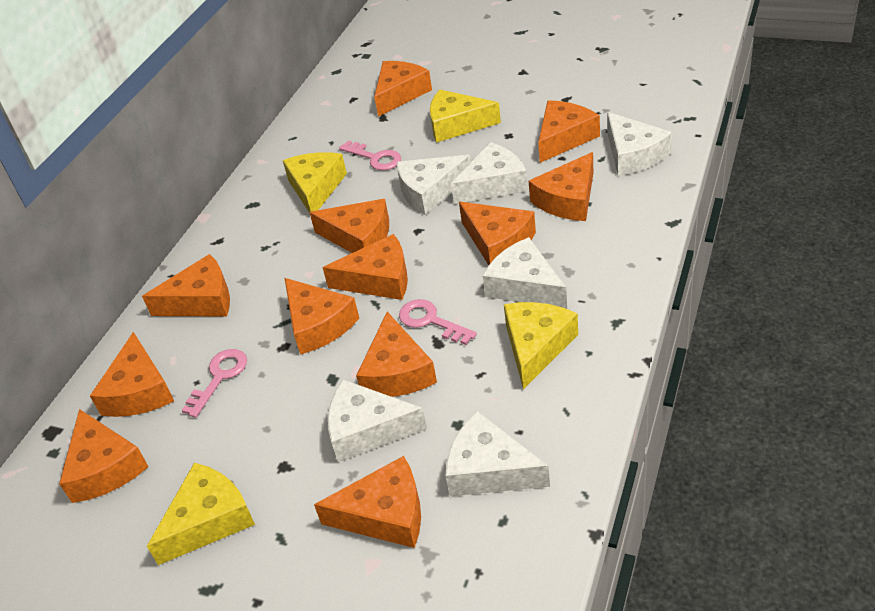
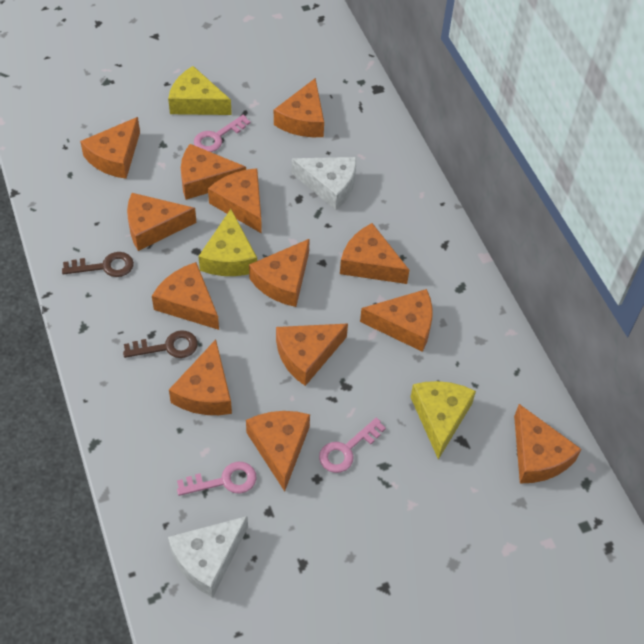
brown key: none = 0 -> [62,252,134,277] [123,330,198,358] = 2
orange cheese: [59,409,149,503] [90,332,174,417] [142,254,230,316] [285,278,359,355] [309,199,389,253] [314,456,421,548] [322,234,408,300] [356,312,437,397] [374,61,432,117] [459,202,536,265] [529,152,593,221] [538,100,600,163] = 12 -> [80,117,140,179] [127,193,197,251] [152,262,219,330] [169,339,232,415] [181,144,246,200] [208,168,262,234] [246,411,310,491] [249,239,310,307] [274,78,324,137] [276,324,348,386] [340,223,409,284] [360,289,433,352] [514,404,581,483] = 13
white cheese: [328,380,427,462] [397,155,471,215] [446,411,550,496] [451,142,528,204] [483,237,567,309] [607,112,672,176] = 6 -> [168,516,248,597] [292,157,356,210] = 2
yellow cheese: [147,463,255,565] [283,152,347,212] [430,90,501,143] [504,302,578,390] = 4 -> [168,66,232,115] [198,209,257,276] [411,381,476,460] = 3

